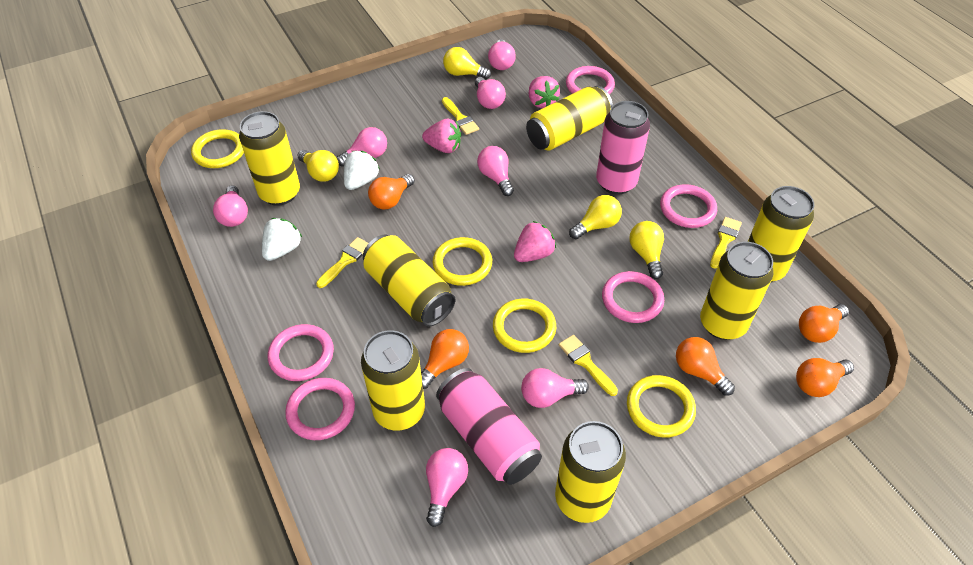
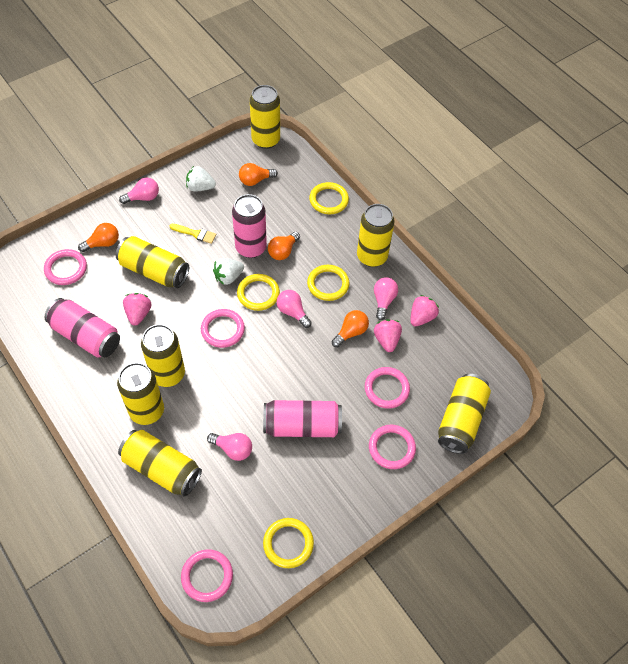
orange light bulb: [368,174,415,210] [421,329,469,389] [676,337,735,396] [796,358,854,397] [799,304,849,343] = 5 -> [78,223,119,252] [239,163,278,186] [268,232,300,260] [332,310,369,347] = 4
pink can: [436,368,542,485] [596,101,650,195] = 2 -> [45,298,120,358] [232,194,267,258] [263,400,342,437] = 3
pink light bulb: [213,185,248,227] [336,127,387,167] [426,448,468,527] [475,77,506,109] [477,146,514,196] [488,39,516,70] [521,368,589,408] = 7 -> [119,178,159,204] [207,433,252,461] [277,290,312,328] [374,277,398,320] = 4
yellow brush: [316,237,369,288] [442,97,479,135] [559,335,618,396] [710,217,742,269] = 4 -> [170,224,216,244] = 1
yellow light bulb: [297,150,339,182] [443,47,491,79] [569,195,622,239] [629,221,664,279] = 4 -> none = 0

